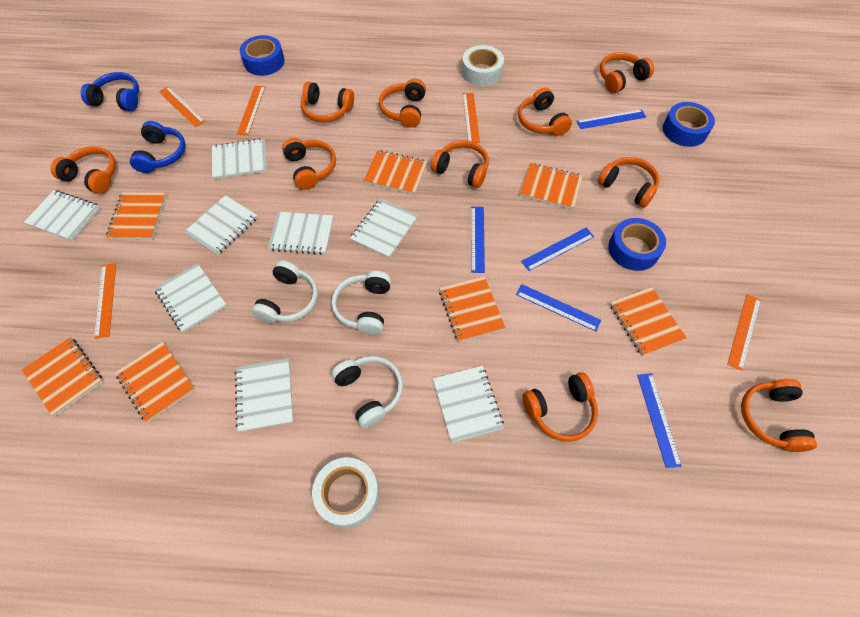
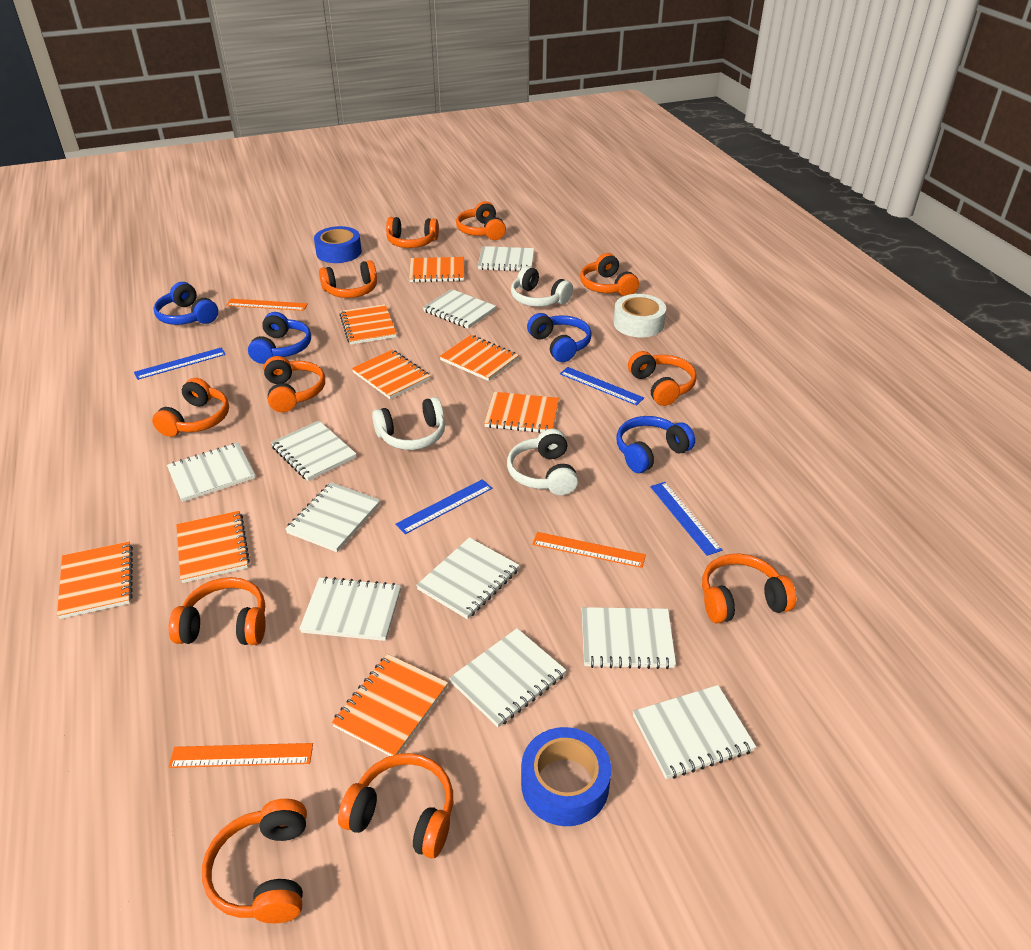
blue headphones: [80,72,139,111] [130,121,186,173] = 2 -> [153,282,218,325] [248,312,311,364] [527,313,592,362] [616,416,695,473] = 4
blue ruler: [471,207,485,273] [516,284,601,331] [521,228,594,271] [576,109,646,129] [637,373,682,468] = 5 -> [134,347,226,380] [395,479,492,534] [560,367,644,405] [650,482,722,556] = 4
blue tape: [240,35,285,76] [608,218,666,271] [663,102,715,147] = 3 -> [314,226,362,263] [521,727,611,826] = 2
orange headphones: [50,146,116,194] [282,138,336,190] [301,82,354,123] [379,79,426,128] [431,140,489,188] [518,87,572,136] [522,372,598,442] [598,157,659,208] [600,52,654,93] [741,379,817,452] = 10 -> [152,378,229,437] [169,577,266,645] [202,799,307,923] [264,356,325,412] [319,260,377,298] [338,753,453,859] [386,217,439,248] [456,201,506,240] [580,253,639,296] [628,351,697,406] [702,554,796,623] = 11
orange notebook: [22,337,103,416] [106,192,166,240] [115,342,195,422] [363,150,427,195] [439,276,506,342] [520,163,583,210] [610,287,687,356] = 7 -> [57,542,133,619] [176,511,250,583] [332,654,448,756] [339,304,397,345] [352,350,430,399] [409,257,464,283] [440,335,519,381] [484,392,559,433] = 8
orange ruler: [94,263,116,339] [159,86,205,127] [237,85,266,135] [463,93,480,143] [727,294,761,371] = 5 -> [168,743,313,768] [226,299,308,311] [532,532,646,568] = 3
white notebook: [24,190,101,241] [154,263,227,333] [184,195,258,255] [212,138,267,179] [235,359,293,432] [268,212,333,255] [350,199,418,258] [433,366,504,443] = 8 -> [167,442,255,502] [271,421,356,481] [285,482,381,552] [299,577,401,641] [416,537,520,619] [423,289,496,329] [449,628,566,727] [478,246,534,271] [582,607,676,669] [633,685,756,779] = 10
white tape: [312,457,379,528] [462,45,504,86] = 2 -> [613,294,666,337] = 1

